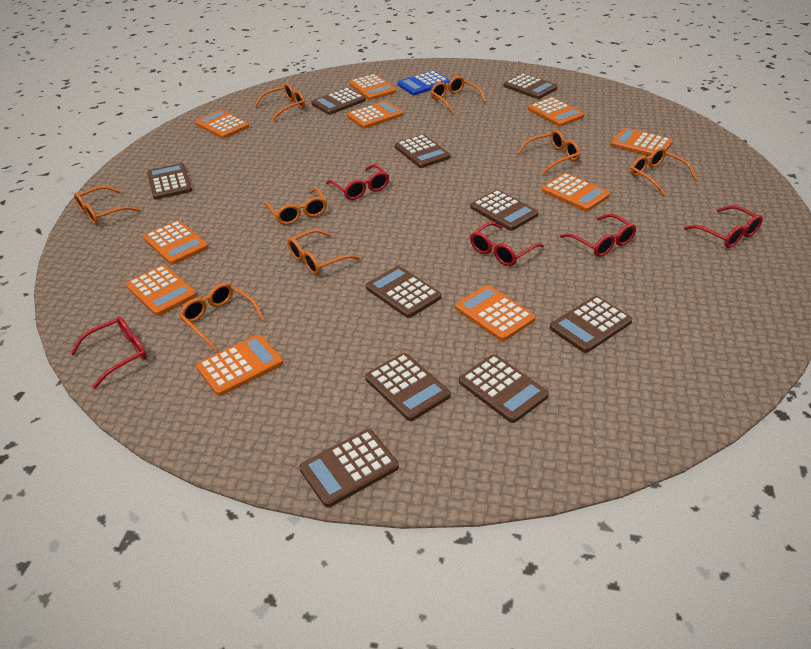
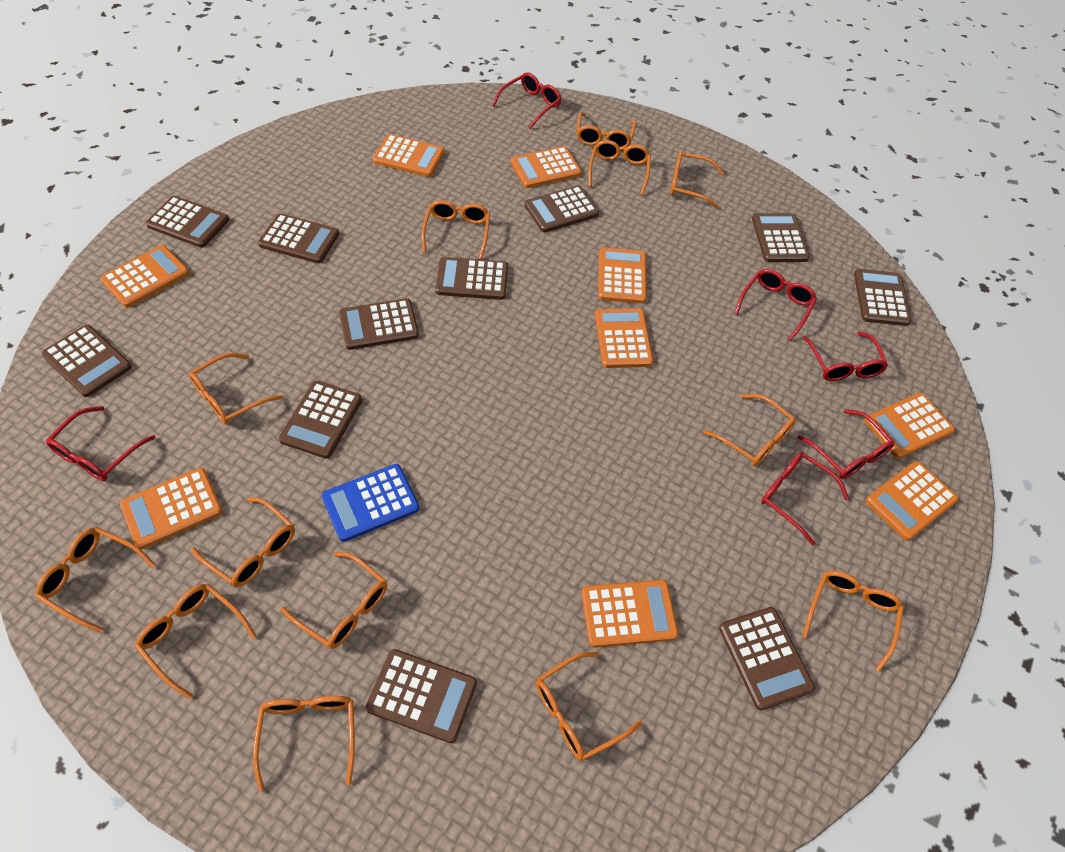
brown calculator: [147,163,192,200] [299,429,399,508] [311,88,366,115] [365,353,451,421] [366,266,441,318] [395,134,450,168] [459,354,549,423] [470,190,538,231] [503,73,558,99] [550,296,632,353] = 10 -> [42,325,132,397] [146,196,229,248] [258,213,339,263] [279,381,362,459] [339,298,419,350] [366,649,477,743] [436,257,508,300] [524,185,599,232] [719,607,815,710] [752,213,810,262] [854,269,912,326] = 11
orange calculator: [126,265,197,316] [144,220,208,265] [195,110,249,139] [196,335,283,396] [347,101,403,129] [349,74,396,100] [455,285,535,341] [528,97,584,126] [542,173,610,211] [610,128,673,156] = 10 -> [100,245,189,308] [120,468,223,550] [373,134,445,177] [510,146,582,188] [581,580,678,648] [595,308,653,368] [598,248,647,304] [865,393,955,459] [866,461,958,540] = 9
orange glasses: [74,186,140,225] [179,283,265,350] [254,83,305,121] [264,188,327,225] [287,229,360,275] [430,76,486,114] [517,130,580,174] [630,147,697,196] = 8 -> [36,527,156,633] [135,584,257,699] [189,353,283,425] [191,498,295,587] [253,696,355,793] [281,552,387,649] [421,200,490,259] [536,652,642,761] [577,112,636,148] [588,140,651,196] [670,151,724,209] [703,394,796,466] [802,571,904,672] = 13
red glasses: [70,316,147,389] [326,164,389,200] [470,222,544,266] [560,214,636,257] [684,205,763,248] = 5 -> [46,406,155,481] [492,72,562,129] [734,269,817,341] [761,452,849,545] [797,409,895,479] [802,332,888,381] = 6

